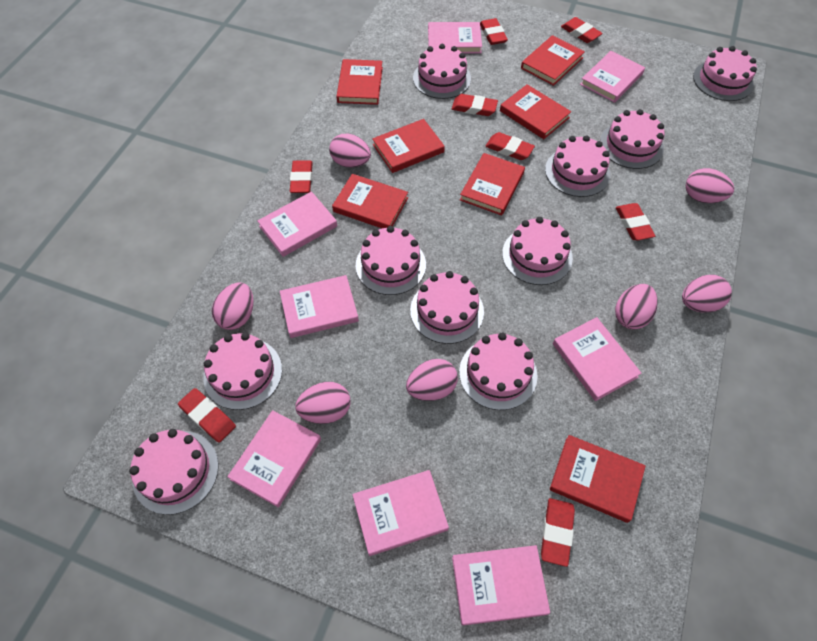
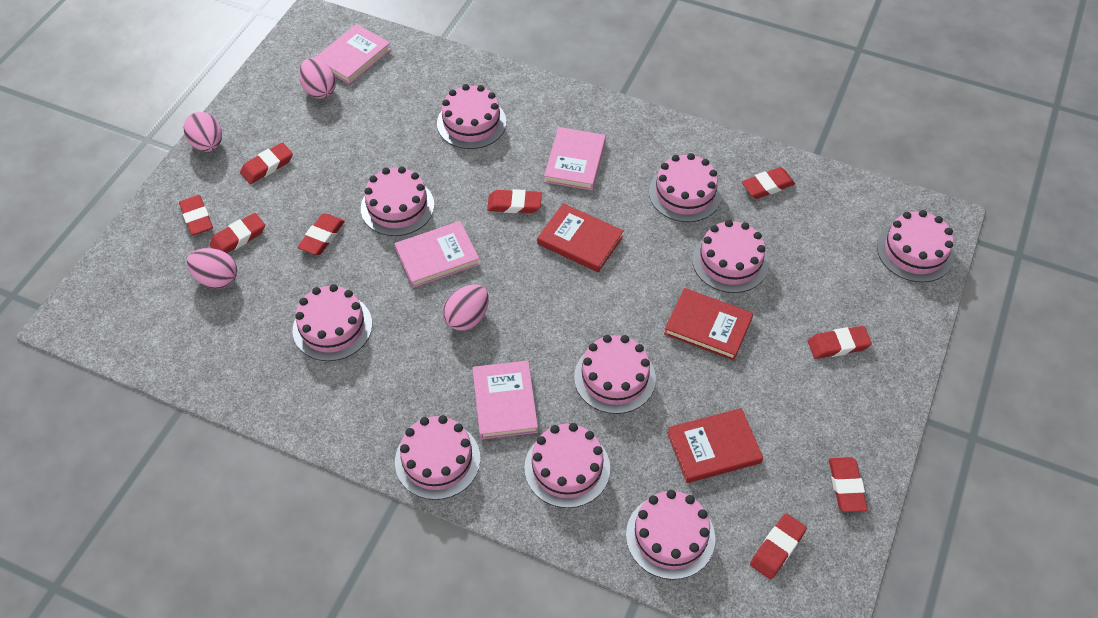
pink book: [227,410,321,507] [257,191,337,257] [280,275,359,338] [352,470,449,556] [428,22,482,53] [452,545,550,626] [553,317,642,401] [580,51,645,103] = 8 -> [314,24,391,84] [395,221,480,288] [472,361,538,439] [544,127,606,190] = 4
pink egg: [212,283,253,330] [295,382,351,424] [329,134,371,167] [406,359,458,401] [615,284,658,330] [682,275,732,312] [686,168,734,203] = 7 -> [184,112,222,152] [187,248,237,289] [299,58,336,99] [443,284,489,331] = 4
red book: [332,174,408,228] [336,59,383,105] [372,119,445,173] [460,153,525,216] [500,84,571,139] [521,35,585,86] [550,435,646,523] = 7 -> [537,203,624,272] [664,288,753,361] [667,408,763,483] = 3
red eraser: [178,388,236,443] [290,160,313,193] [452,94,498,116] [480,18,508,45] [485,132,535,160] [541,498,575,567] [561,17,603,43] [616,203,655,240] = 8 -> [179,195,213,235] [210,213,265,253] [240,142,293,184] [297,213,345,255] [487,189,542,213] [742,167,795,199] [750,513,807,580] [808,326,872,359] [829,457,868,512] = 9

